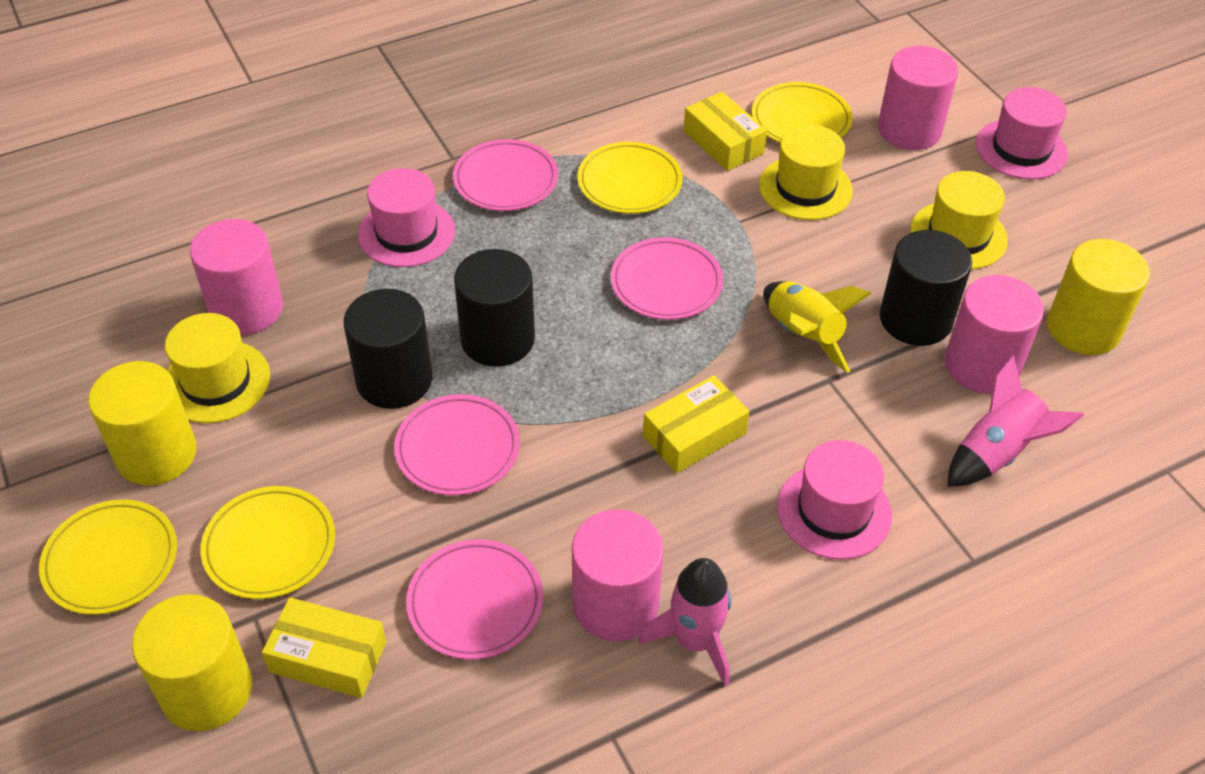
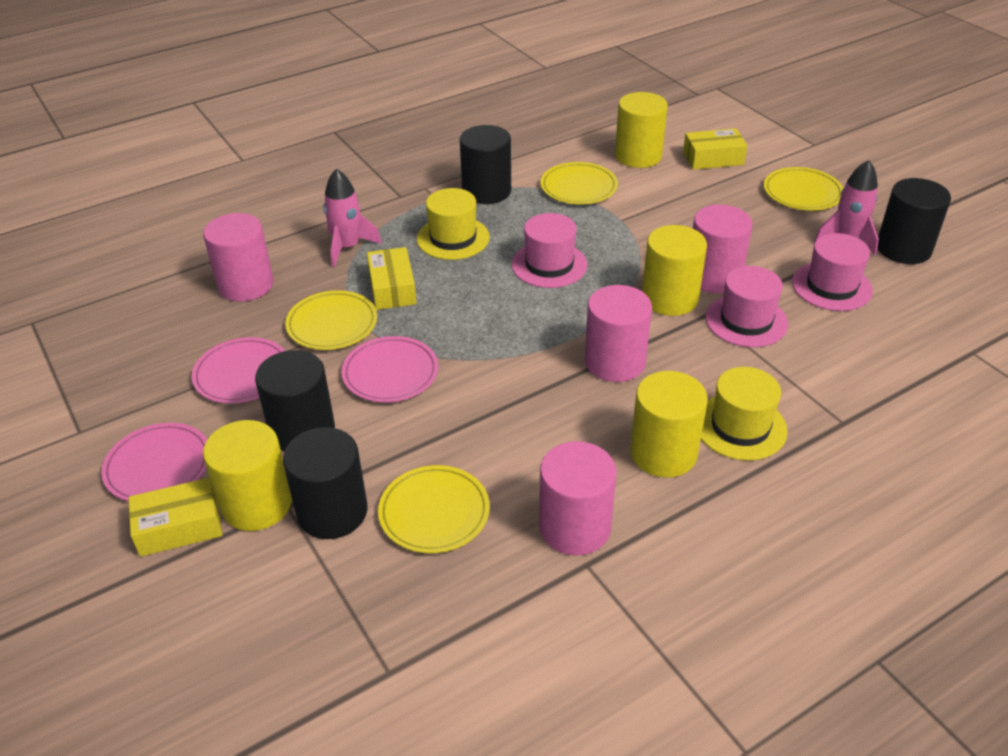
black cylinder: [344,289,433,409] [454,249,535,367] [880,230,972,346] = 3 -> [255,350,335,452] [283,427,367,539] [460,125,511,204] [878,178,951,264] = 4
pink plate: [394,394,520,496] [406,539,543,659] [453,139,558,211] [611,237,723,320] = 4 -> [101,423,207,501] [192,337,285,404] [342,336,439,403] = 3
yellow cylinder: [88,361,197,485] [132,594,252,731] [1047,239,1150,355] = 3 -> [203,420,292,531] [615,92,668,168] [630,371,708,478] [642,225,707,316] = 4
yellow hat: [165,313,270,423] [759,125,853,220] [910,171,1008,270] = 3 -> [417,188,490,260] [701,367,788,461] = 2
yellow rocket: [763,281,872,373] = 1 -> none = 0

